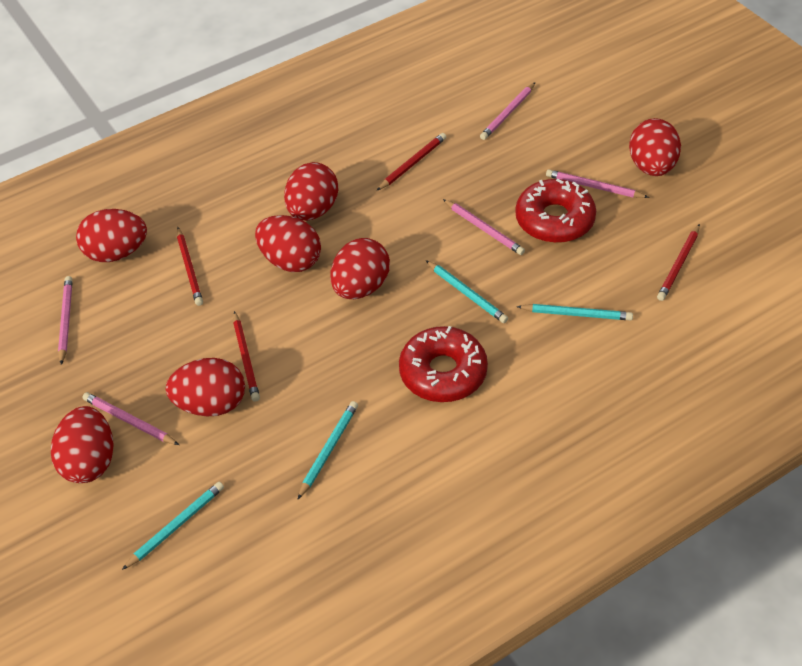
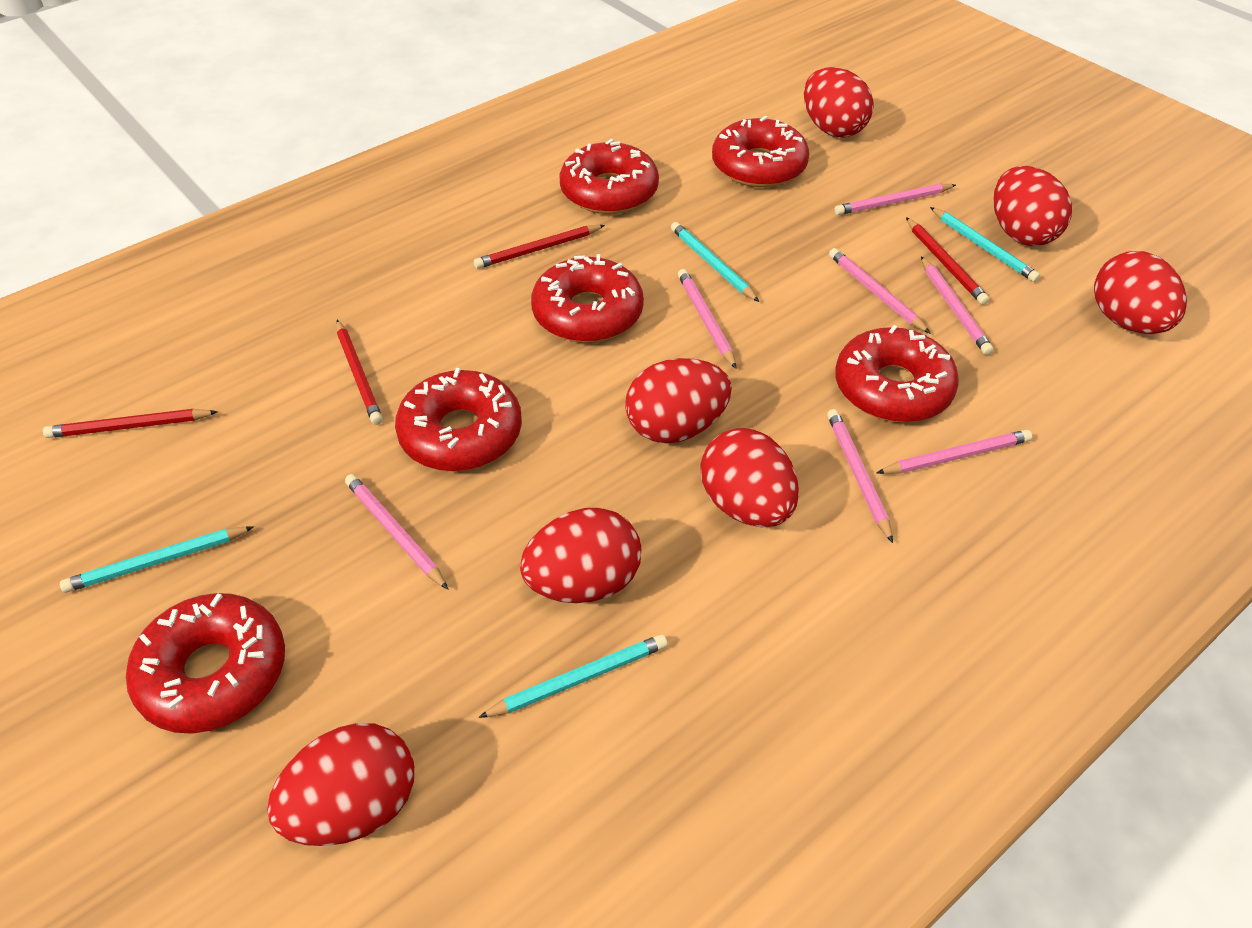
pink pencil: [58,276,73,365] [83,392,179,445] [443,199,525,255] [480,82,536,140] [546,169,649,198] = 5 -> [345,474,448,589] [678,269,737,369] [827,409,893,543] [829,248,931,334] [835,184,956,215] [876,430,1032,474] [921,257,994,355] = 7
red donut: [399,326,488,402] [515,179,596,243] = 2 -> [126,593,285,734] [395,368,522,471] [531,254,644,343] [560,139,659,214] [712,116,809,188] [835,325,959,423] = 6

